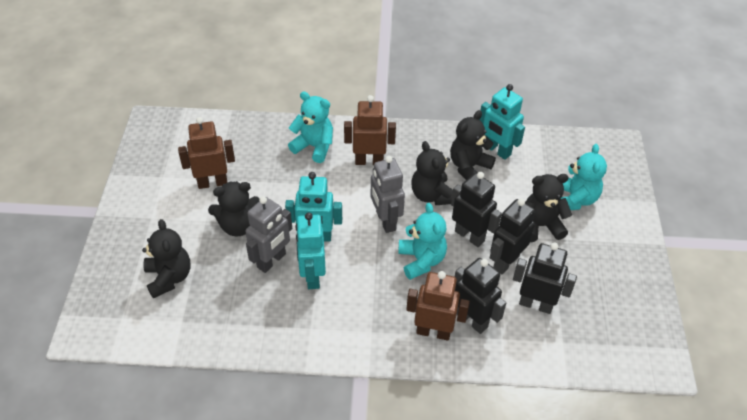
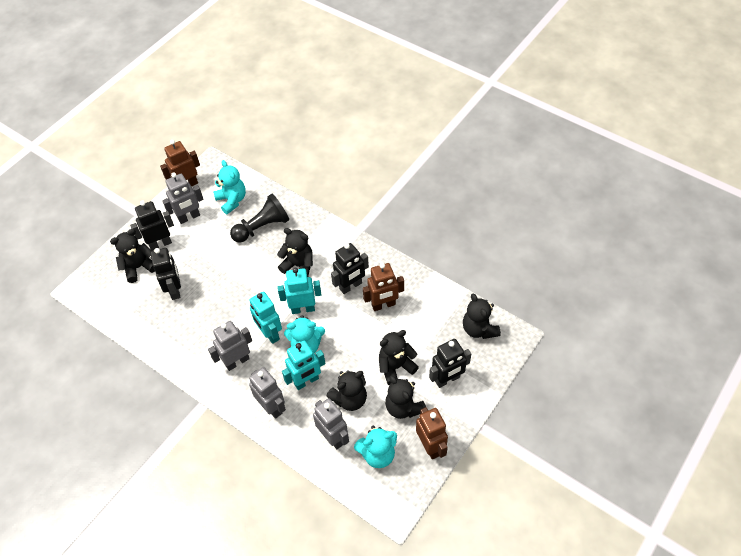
black pawn: none = 0 -> [230,194,289,242] = 1
black teddy bear: [142,219,191,299] [208,181,259,236] [411,141,453,205] [450,110,496,180] [525,174,572,242] = 5 -> [110,229,155,283] [277,228,313,277] [327,370,367,411] [379,330,419,385] [385,376,426,419] [463,293,501,339] = 6
grey robot: [245,196,292,273] [370,156,405,233] = 2 -> [162,173,204,224] [208,321,252,371] [249,367,286,419] [313,398,349,449] = 4

